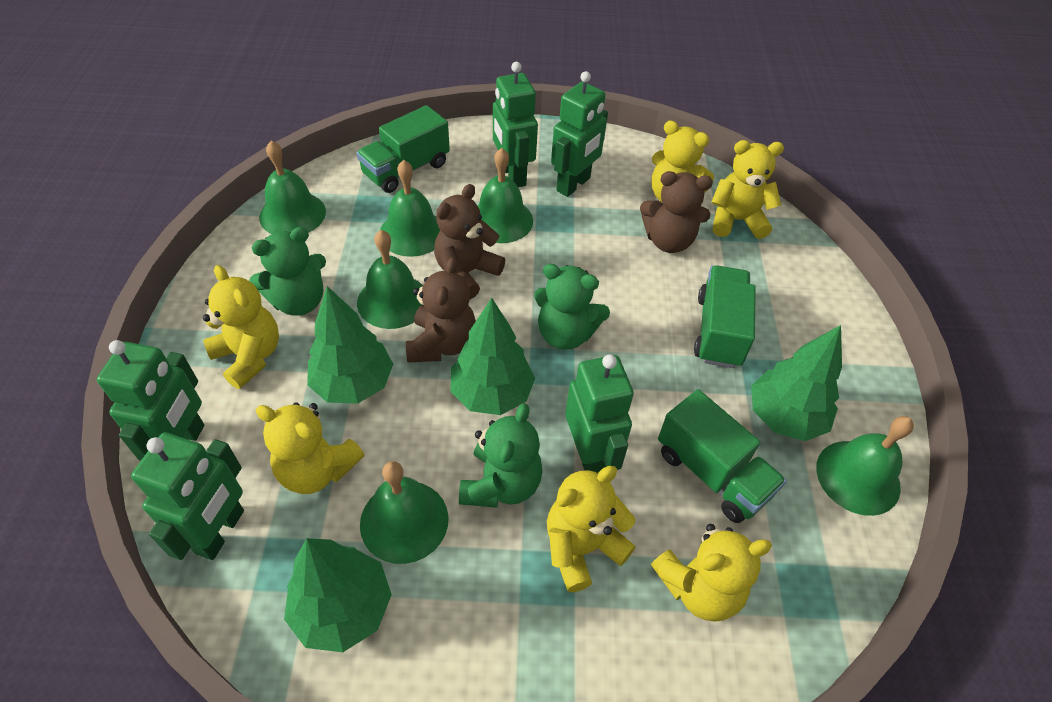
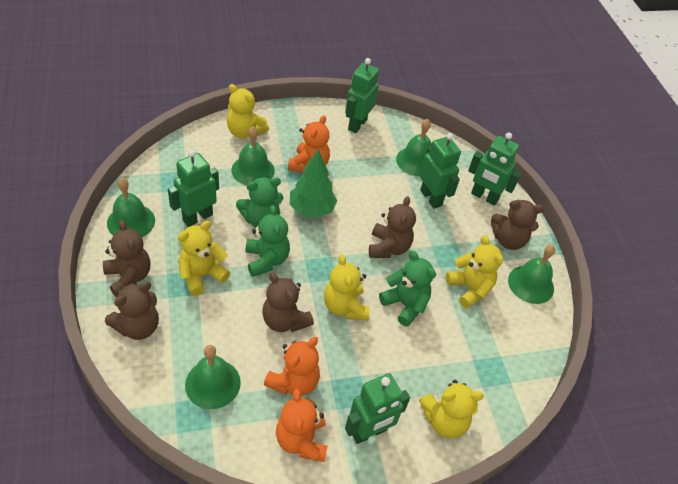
brown teddy bear: [406,257,476,362] [434,184,505,299] [640,171,713,253] = 3 -> [103,220,150,298] [105,281,159,340] [262,272,314,332] [369,196,416,258] [491,200,544,250] = 5
green bell: [259,141,326,234] [357,230,423,329] [360,461,449,564] [380,160,440,257] [477,148,533,243] [816,416,914,516] = 6 -> [107,178,155,237] [185,345,241,409] [231,126,275,185] [396,119,432,176] [508,245,555,304] = 5
green tree: [284,538,392,652] [307,286,393,404] [451,298,535,415] [751,325,842,441] = 4 -> [290,149,337,218] = 1
green truck: [356,105,450,193] [658,389,786,523] [694,265,756,368] = 3 -> none = 0
orange teddy bear: none = 0 -> [264,337,320,396] [276,389,328,462] [288,115,330,173] = 3
yellow teddy bear: [203,265,279,389] [256,402,365,494] [547,466,636,592] [651,120,714,202] [651,524,772,622] [711,140,784,239] = 6 -> [178,221,230,296] [227,84,269,139] [324,254,369,320] [419,380,484,438] [446,235,503,309] = 5

